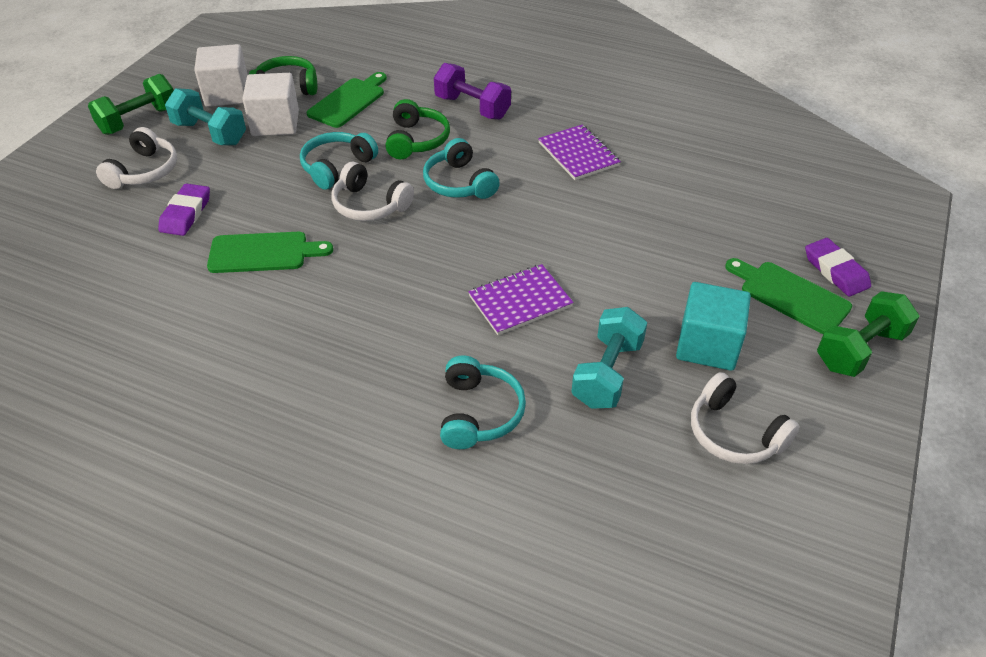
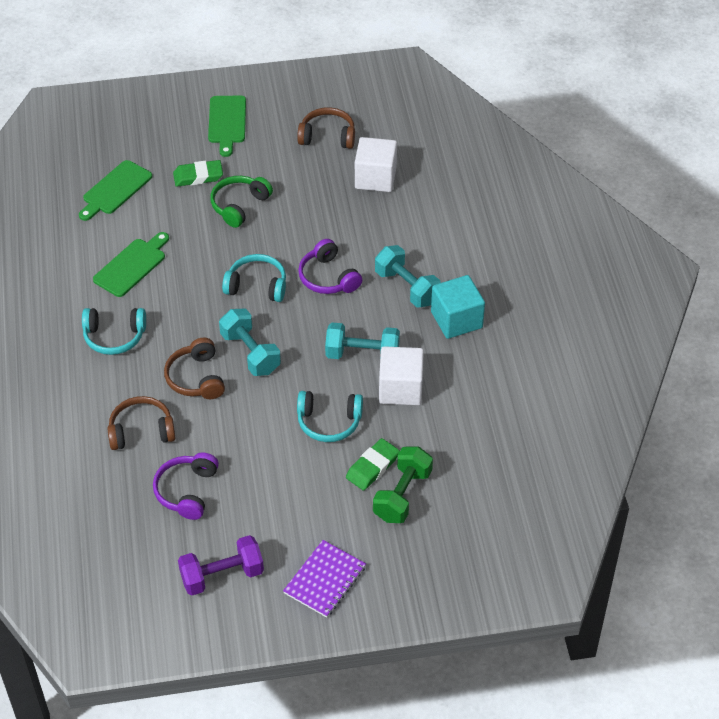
brown headphones: none = 0 -> [108,396,175,450] [164,338,225,399] [297,107,355,149] = 3
green dumbbell: [88,74,174,135] [817,291,920,377] = 2 -> [373,447,433,523] = 1
green eraser: none = 0 -> [173,160,223,187] [346,438,400,491] = 2
green headphones: [249,56,317,95] [385,99,450,159] = 2 -> [210,176,273,228] = 1
purple eraser: [158,183,210,236] [805,238,871,296] = 2 -> none = 0
purple headphones: none = 0 -> [153,452,219,520] [298,239,362,294] = 2
purple notebook: [468,264,574,335] [538,125,621,180] = 2 -> [283,540,366,618] = 1
turquoise dumbbell: [165,88,246,145] [571,307,647,409] = 2 -> [219,309,281,376] [325,322,400,359] [375,245,441,308] = 3
white headphones: [96,127,177,189] [331,162,414,221] [691,372,800,464] = 3 -> none = 0

